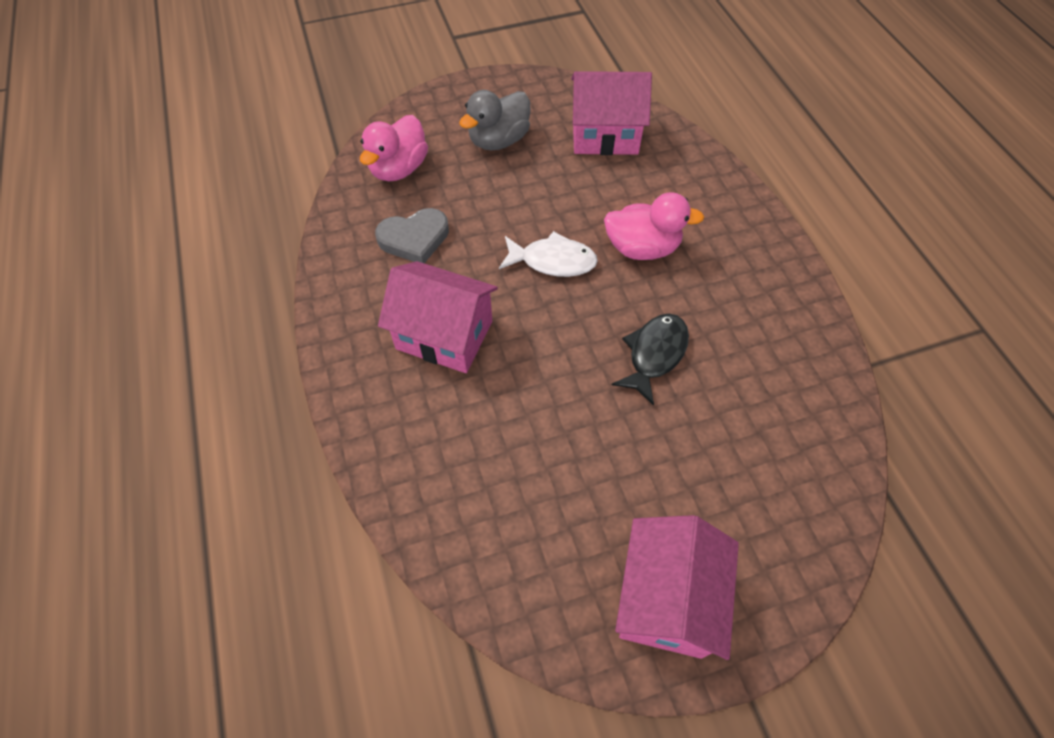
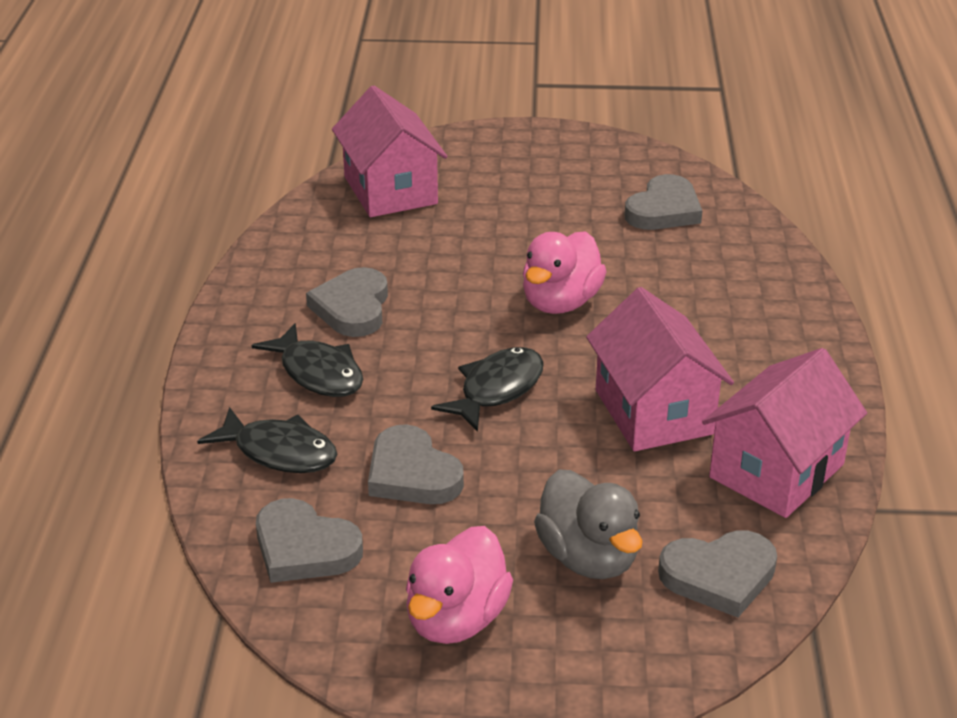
black fish: [612,314,689,406] = 1 -> [197,407,337,473] [252,323,363,397] [431,347,544,432] = 3
grey heart: [375,208,449,263] = 1 -> [256,498,363,583] [306,267,388,337] [368,424,464,504] [625,174,702,230] [658,530,777,618] = 5
white fish: [499,231,598,277] = 1 -> none = 0

